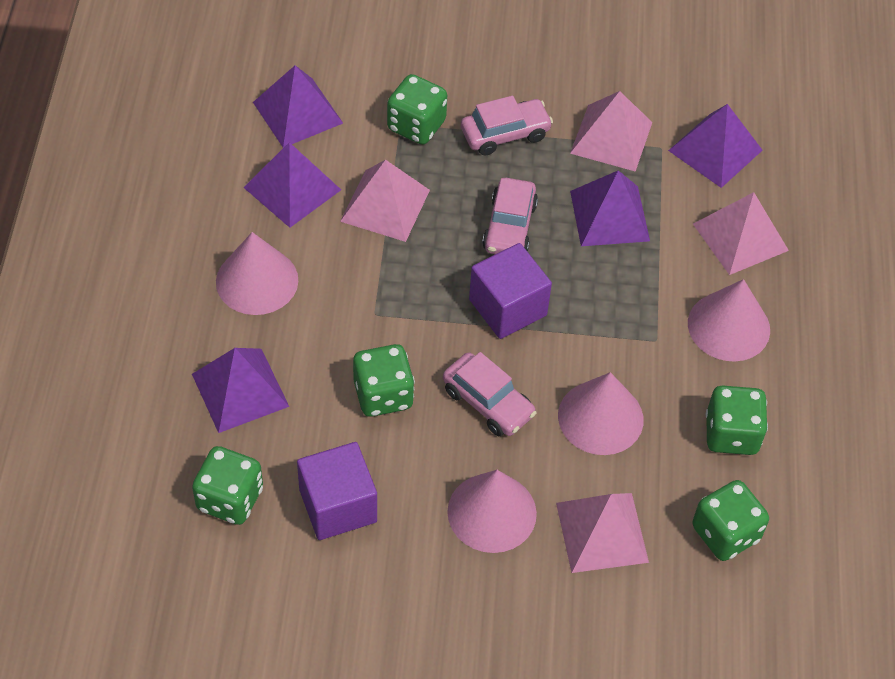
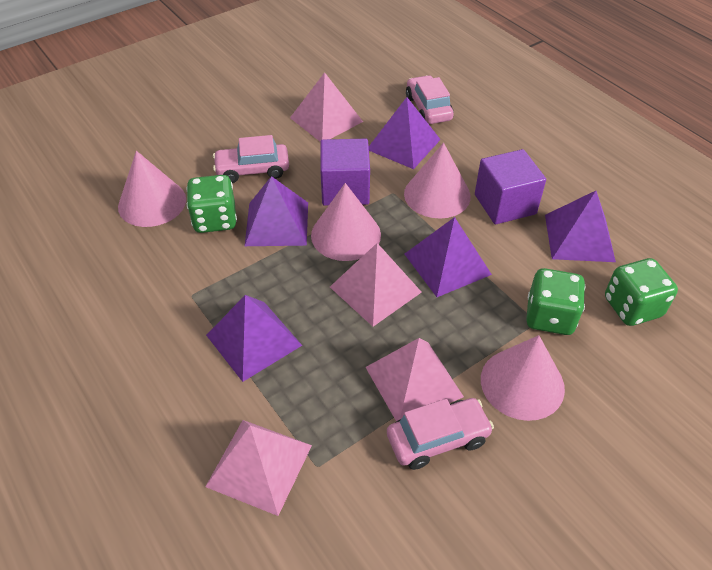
green dice: [192,446,263,525] [353,344,415,417] [387,74,447,145] [692,480,769,561] [706,385,768,455] = 5 -> [186,175,237,233] [526,268,586,335] [605,258,678,326] = 3

